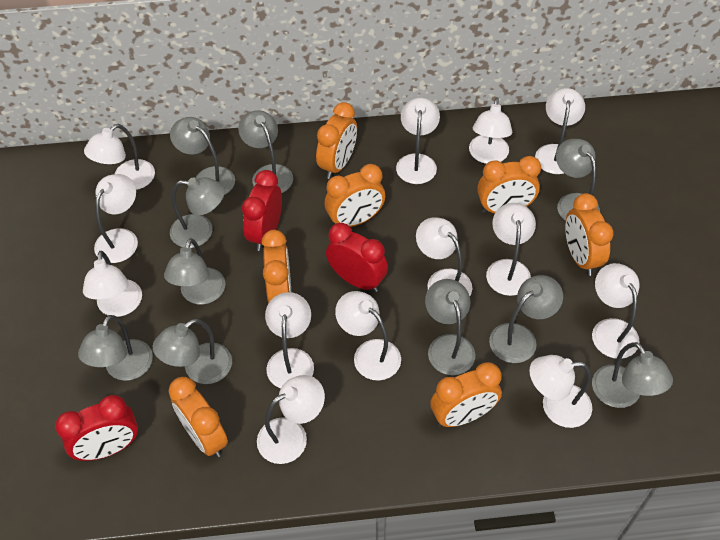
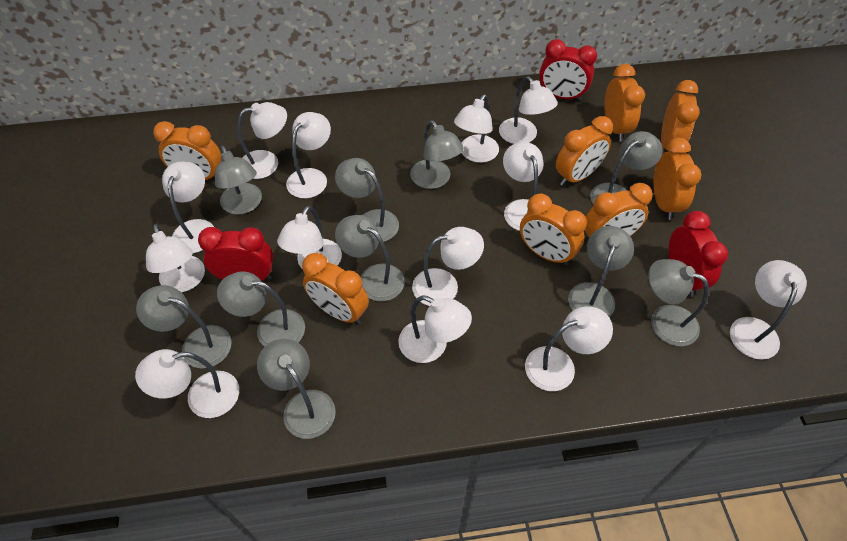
orange clock: [168,377,228,457] [262,230,291,303] [316,102,357,179] [325,164,385,227] [430,362,502,427] [477,156,541,213] [565,193,614,276] = 7 -> [153,121,221,180] [302,253,369,324] [520,193,587,266] [556,116,613,186] [585,183,653,245] [604,64,645,142] [653,138,701,220] [661,80,700,149] = 8

